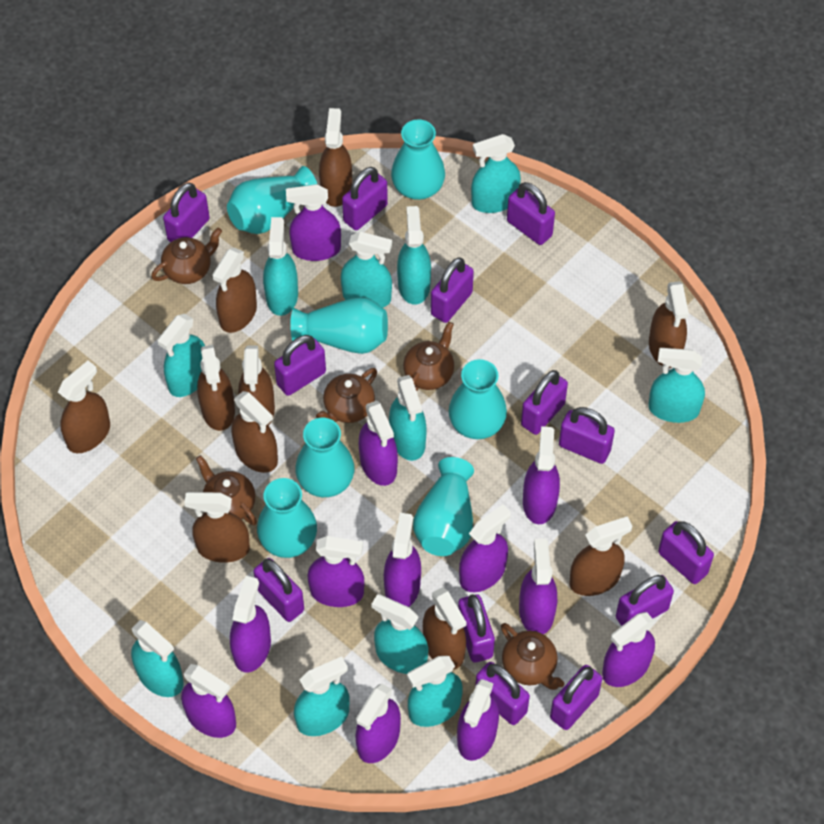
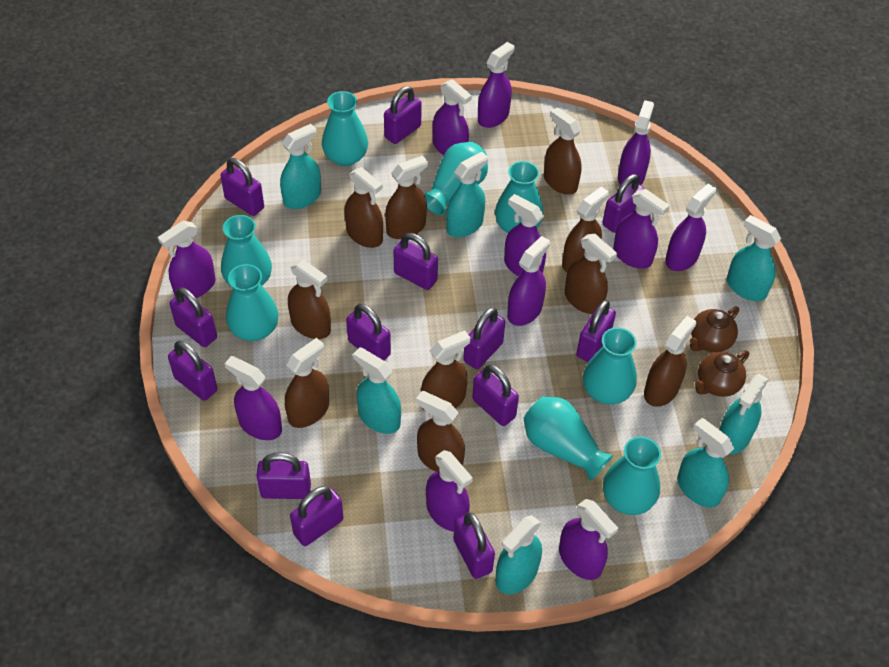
brown teapot: [151,228,222,284] [196,455,257,525] [316,368,377,423] [403,322,454,391] [501,623,565,690] = 5 -> [690,307,739,352] [695,351,749,397] = 2
purple spray bottle: [181,664,236,738] [230,576,271,673] [286,184,341,261] [308,536,364,607] [356,684,401,763] [359,401,398,486] [384,513,421,607] [457,679,499,761] [459,504,511,592] [519,538,557,634] [523,426,560,524] [602,612,655,687] = 12 -> [158,221,216,298] [224,356,282,440] [426,450,473,532] [433,79,472,155] [478,42,514,128] [504,194,546,276] [507,236,550,326] [559,499,618,580] [613,189,670,269] [618,100,654,185] [665,184,716,271] = 11
turquoise spray bottle: [131,620,183,697] [157,314,205,397] [263,217,298,316] [294,656,350,736] [341,232,392,308] [371,594,428,674] [389,375,427,461] [397,206,431,305] [407,656,463,727] [471,134,521,213] [648,348,705,423] = 11 -> [280,124,321,209] [353,347,401,434] [446,152,488,237] [495,515,542,594] [677,418,734,508] [719,374,769,455] [727,215,781,301] = 7
turquoise vase: [227,166,317,234] [257,478,317,558] [290,297,388,354] [295,418,354,497] [391,119,445,200] [413,457,474,556] [449,359,507,439] = 7 -> [221,215,272,287] [226,264,279,341] [322,91,368,166] [424,142,488,215] [495,161,543,233] [524,396,613,481] [583,327,637,404] [603,436,661,515] = 8

